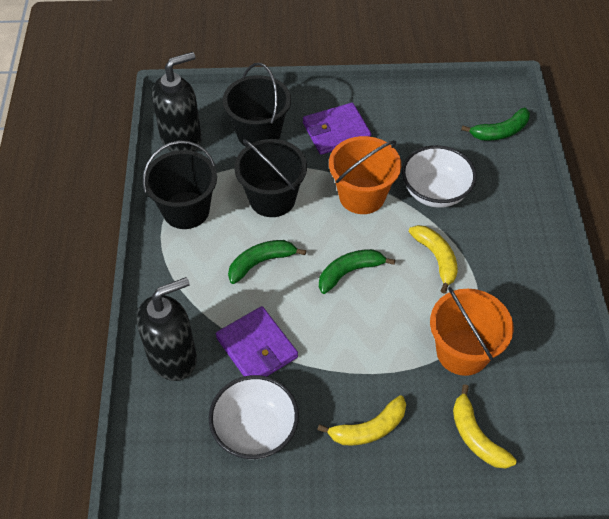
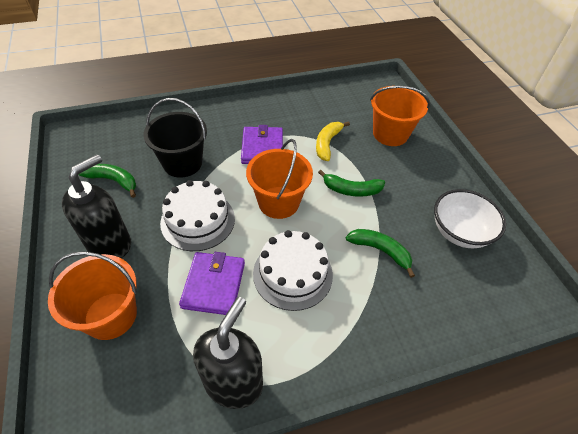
black bucket: [143,140,217,229] [223,63,291,147] [234,139,307,217] = 3 -> [143,98,207,177] = 1
orange bucket: [329,136,401,214] [430,287,514,376] = 2 -> [48,251,137,340] [246,139,313,219] [370,86,430,146] = 3
white bowl: [209,375,299,459] [402,145,477,208] = 2 -> [434,189,506,248] = 1
white cake: none = 0 -> [160,180,235,251] [253,230,333,311] = 2
yellow banana: [317,395,406,446] [409,225,458,294] [453,384,517,469] = 3 -> [316,121,350,161] = 1

